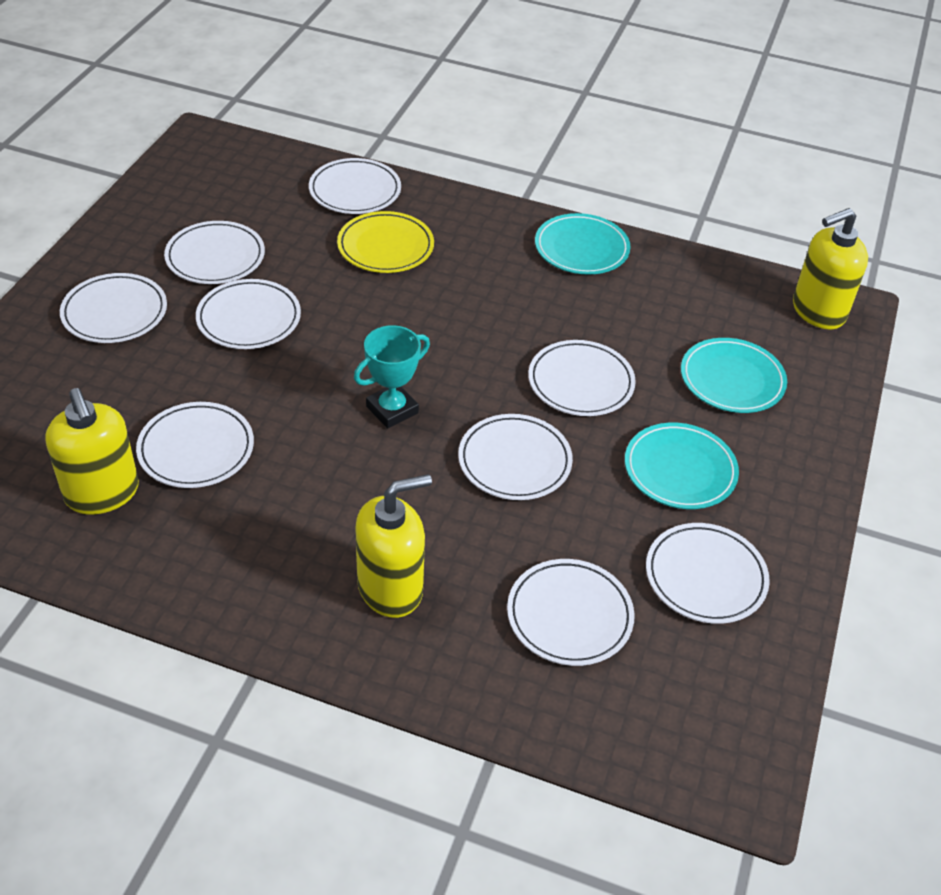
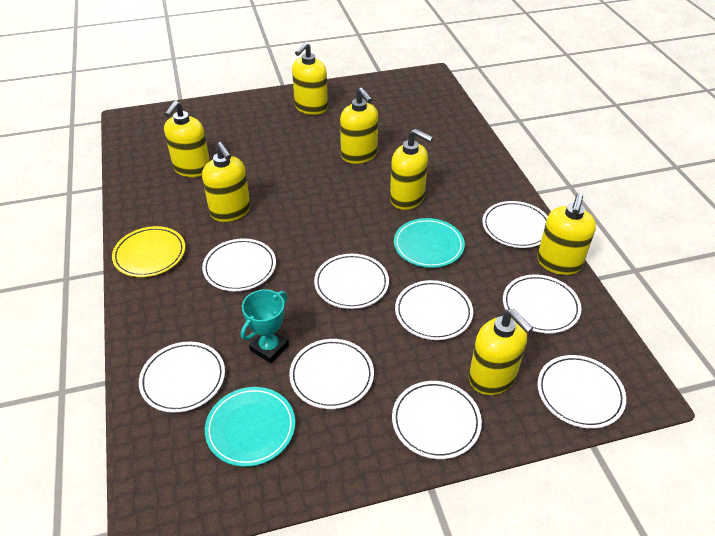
turquoise plate: [535,213,631,275] [625,423,739,509] [681,338,787,413] = 3 -> [205,387,295,467] [394,218,465,268] = 2
yellow soap dispenser: [45,388,139,515] [355,474,432,618] [793,208,868,329] = 3 -> [164,100,210,177] [202,142,250,222] [292,42,328,115] [340,87,378,164] [390,129,433,210] [469,309,533,395] [537,193,596,275] = 7

